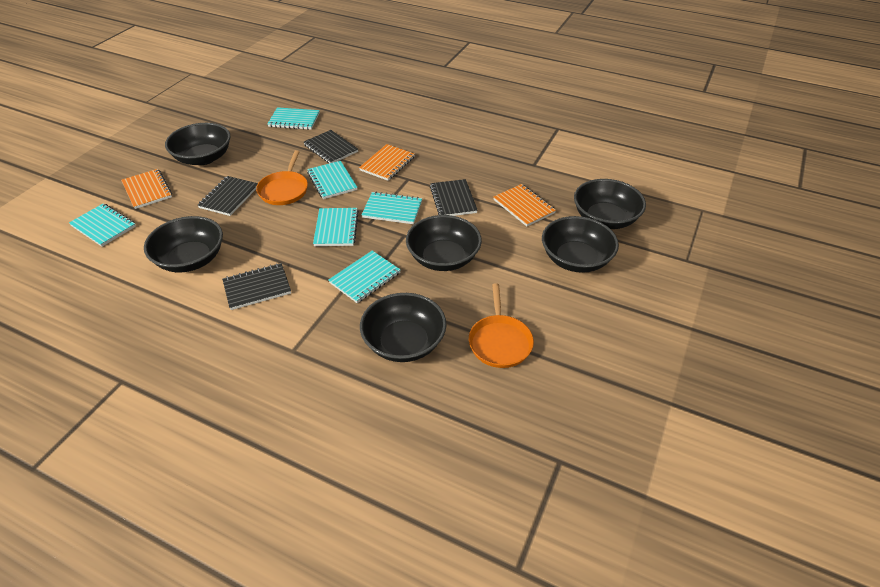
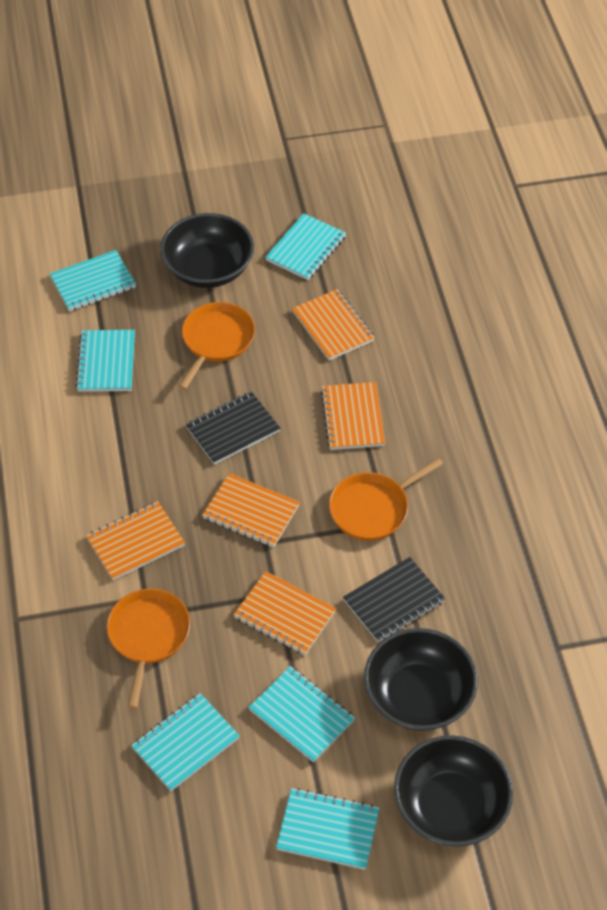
black bowl: [144,216,223,272] [165,123,230,165] [360,293,446,362] [406,215,482,271] [542,216,619,273] [574,179,646,229] = 6 -> [160,213,254,288] [364,628,478,731] [394,735,513,847] = 3
black notebook: [198,176,258,216] [222,263,291,310] [304,130,358,163] [430,179,478,216] = 4 -> [186,391,280,465] [343,557,445,642] = 2
orange notebook: [121,169,172,209] [359,144,415,181] [494,184,556,226] = 3 -> [86,501,185,580] [202,473,300,548] [234,571,336,655] [292,289,375,361] [320,382,385,450] = 5
orange pan: [256,150,308,205] [469,283,534,368] = 2 -> [107,589,190,709] [179,302,255,390] [329,458,443,541] = 3

